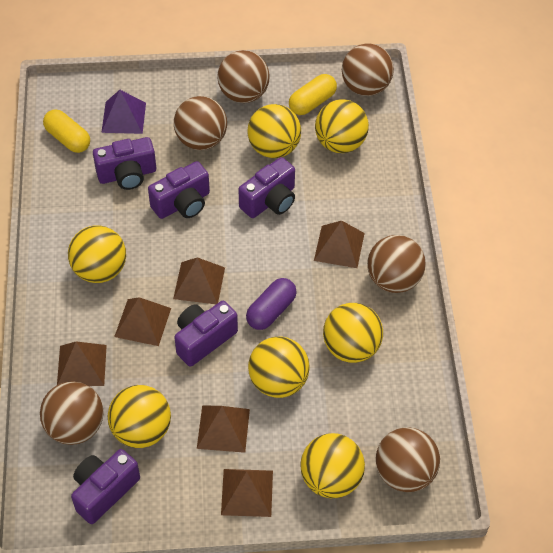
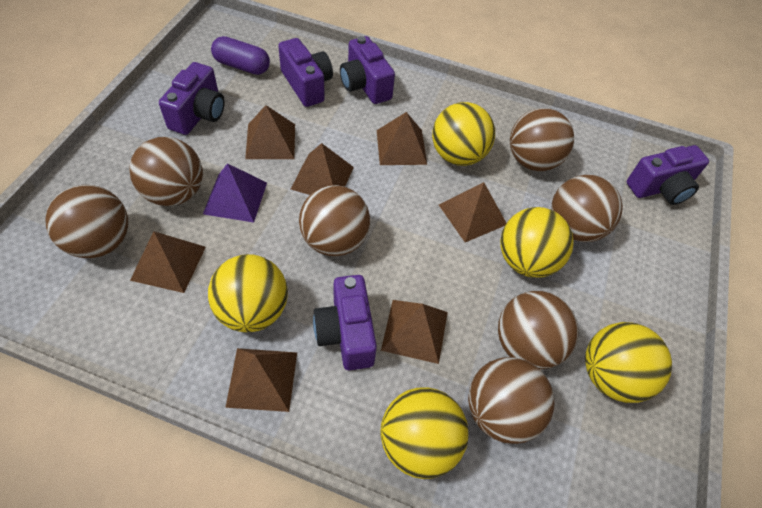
brown ball: [40,381,104,445] [174,96,227,150] [217,50,270,103] [342,44,394,96] [367,235,426,293] [376,427,440,492] = 6 -> [45,185,128,258] [129,137,203,206] [299,185,370,256] [468,357,554,444] [498,291,579,369] [510,108,574,171] [551,175,623,242] = 7
brown pyramid: [57,341,107,386] [114,297,171,346] [173,257,225,304] [197,405,250,453] [221,469,273,517] [314,221,365,268] = 6 -> [130,231,206,293] [225,348,297,412] [245,105,295,159] [291,143,354,195] [377,112,427,165] [381,300,448,364] [439,182,506,242] = 7
yellow ball: [68,225,126,283] [108,385,171,448] [247,104,301,158] [248,336,310,398] [300,433,365,498] [315,99,369,153] [323,303,383,363] = 7 -> [208,254,288,332] [381,387,468,479] [432,102,495,166] [500,207,574,278] [585,322,672,403] = 5
yellow capsule: [43,109,90,153] [289,74,337,115] = 2 -> none = 0

